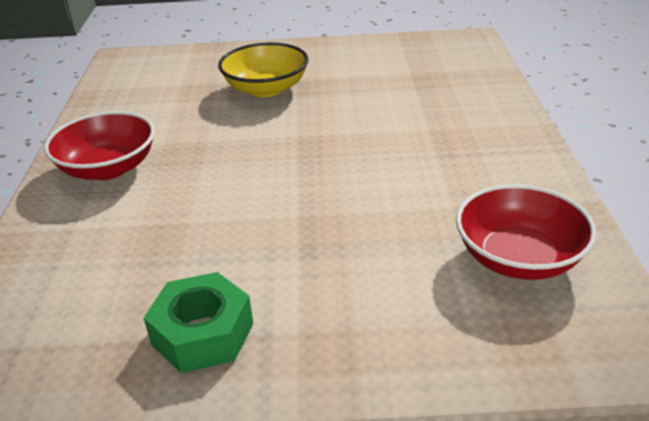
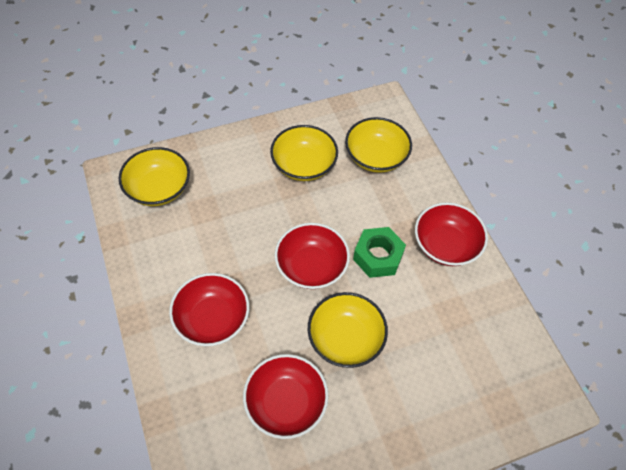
red bowl: [44,111,155,180] [456,184,597,280] = 2 -> [169,273,249,346] [243,354,329,439] [275,223,350,289] [415,202,488,266] = 4
yellow bowl: [218,43,309,97] = 1 -> [119,147,190,206] [270,125,338,181] [308,292,388,368] [345,117,412,173] = 4

